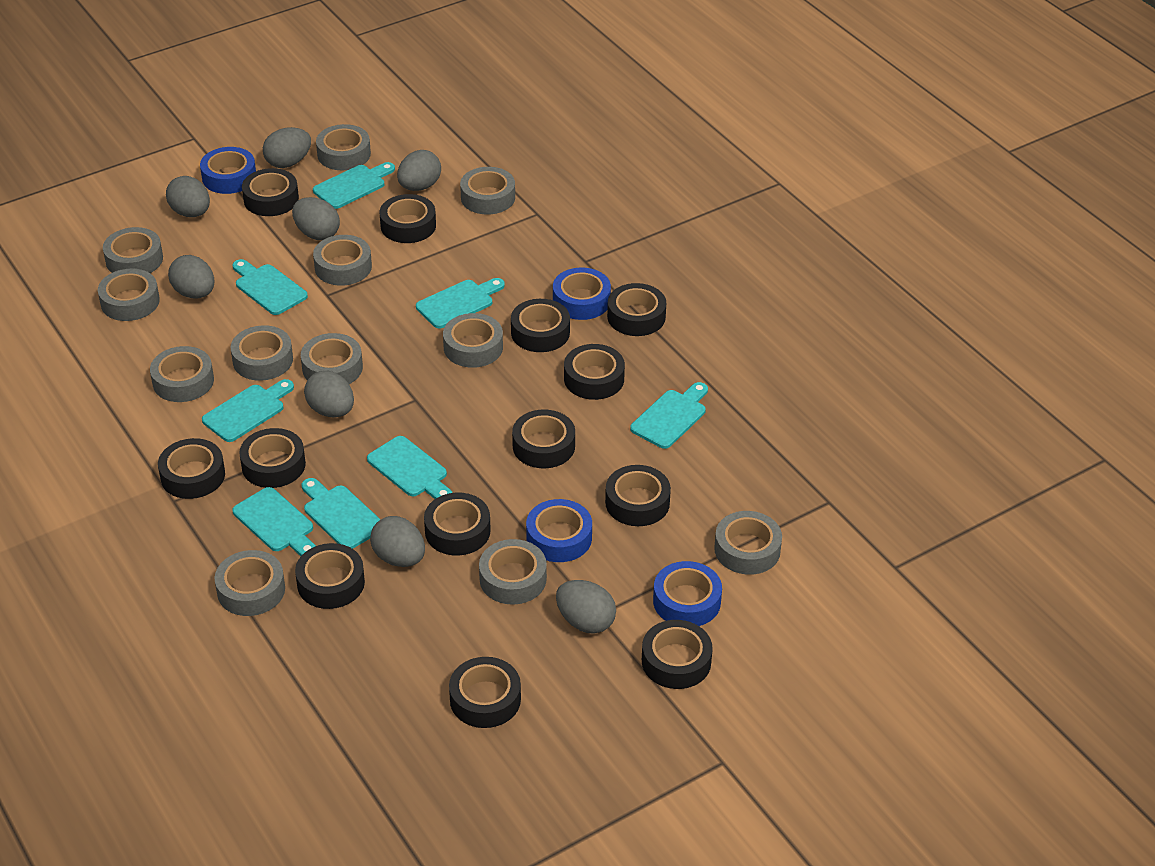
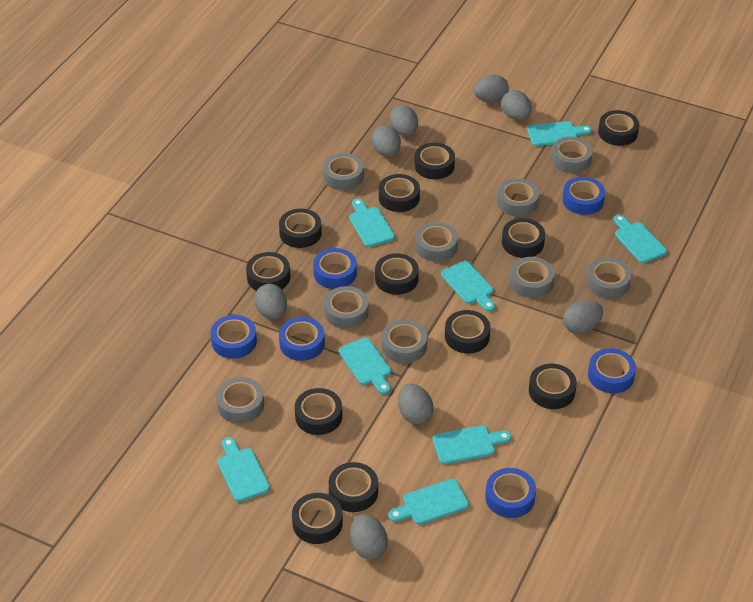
black tape: [158,438,225,499] [239,428,306,488] [242,168,299,216] [295,543,365,609] [380,194,436,243] [424,492,491,556] [449,657,521,728] [511,299,570,352] [512,410,575,468] [564,344,625,400] [605,465,671,526] [607,283,666,336] [642,620,713,689] = 13 -> [246,252,290,291] [279,209,322,248] [292,493,343,544] [295,388,342,435] [329,462,378,512] [375,253,419,295] [379,174,420,212] [414,143,455,179] [445,310,491,353] [502,218,545,258] [529,363,577,409] [598,110,639,146] = 12
blue tape: [200,147,256,194] [526,499,592,562] [553,268,611,320] [653,561,722,626] = 4 -> [211,315,257,359] [279,317,325,361] [313,248,357,289] [485,468,536,518] [562,177,605,215] [588,348,636,394] = 6
grey tape: [98,268,160,321] [103,227,163,273] [150,346,214,402] [215,550,285,616] [231,325,293,381] [301,333,363,384] [313,235,372,286] [316,124,371,170] [443,313,503,368] [460,167,515,215] [479,539,547,605] [714,511,782,575] = 12 -> [216,377,264,423] [323,153,364,190] [324,286,369,329] [382,319,427,363] [415,222,458,262] [497,178,539,217] [510,257,555,298] [551,137,593,173] [586,257,632,299] = 9

